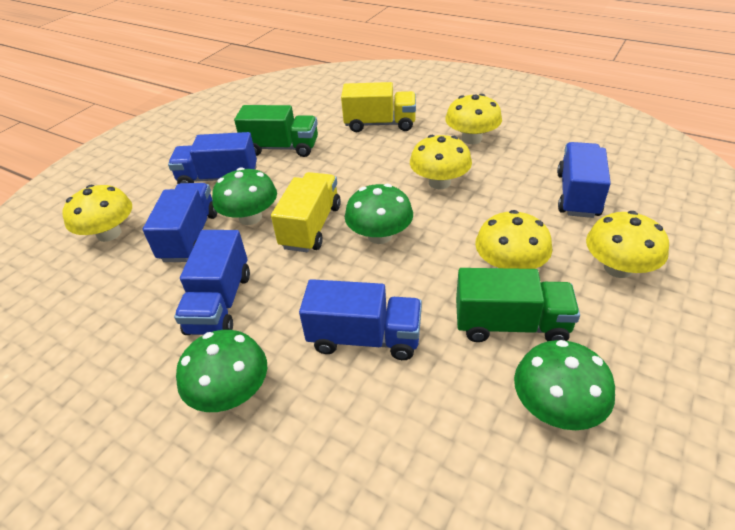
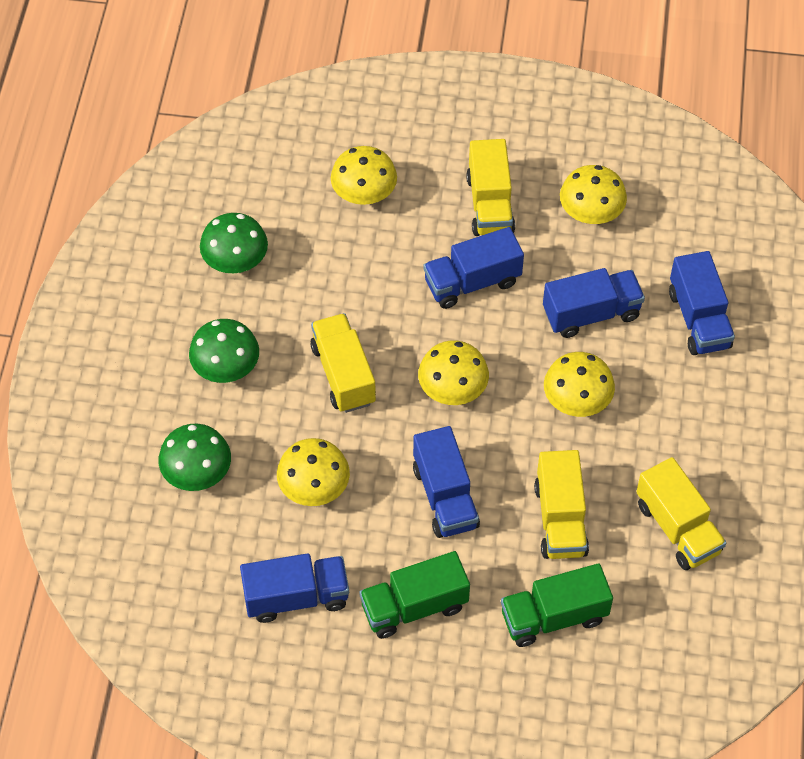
green mushroom: [176,330,267,412] [212,167,277,225] [345,184,413,244] [514,340,615,430] = 4 -> [158,424,231,491] [189,319,259,383] [200,213,268,273] = 3
yellow truck: [271,172,341,252] [341,82,416,132] = 2 -> [310,313,376,413] [466,139,515,236] [534,450,589,559] [636,457,726,570] = 4

